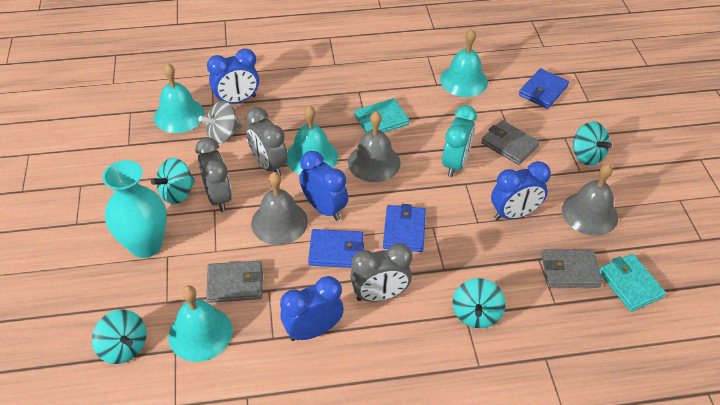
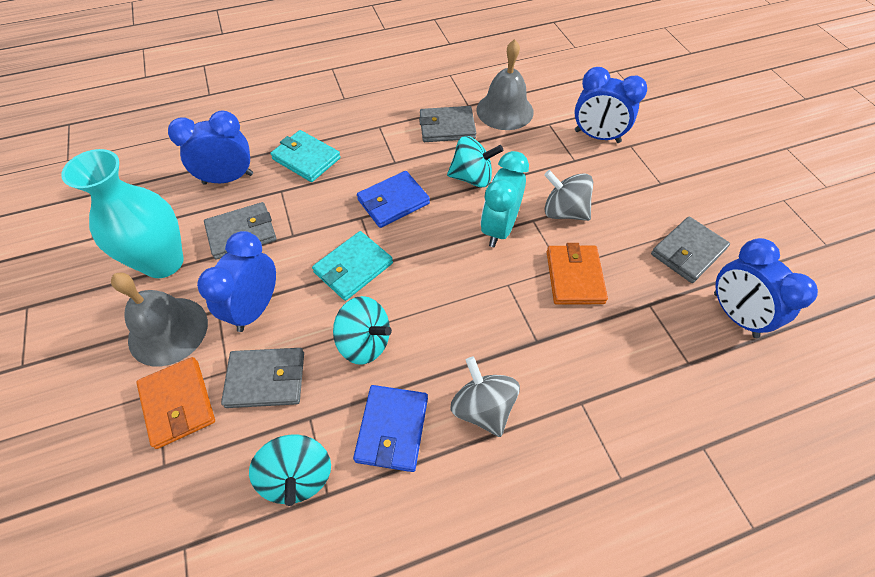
blue wallet: [308,229,364,268] [383,204,426,252] [519,68,569,109] = 3 -> [353,385,428,472] [357,171,430,228] = 2
grey bell: [251,172,308,245] [348,111,401,182] [562,163,618,236] = 3 -> [111,272,208,366] [476,39,534,130] = 2
grey clock: [195,137,232,212] [245,107,288,176] [350,243,412,302] = 3 -> none = 0
grey spinning top: [198,101,242,144] = 1 -> [451,356,520,437] [544,170,593,221] = 2
grey wallet: [206,260,263,303] [481,120,540,165] [541,250,602,288] = 3 -> [204,202,276,260] [221,348,304,408] [419,106,476,142] [651,216,730,283] = 4
orange wallet: none = 0 -> [136,357,215,449] [547,243,608,304] = 2
turquoise bell: [154,63,205,133] [169,286,232,362] [287,105,338,174] [440,29,488,97] = 4 -> none = 0
turquoise spinning top: [92,310,146,364] [151,158,195,204] [453,278,506,328] [573,121,612,166] = 4 -> [249,434,331,506] [333,296,392,365] [447,136,503,187] = 3

